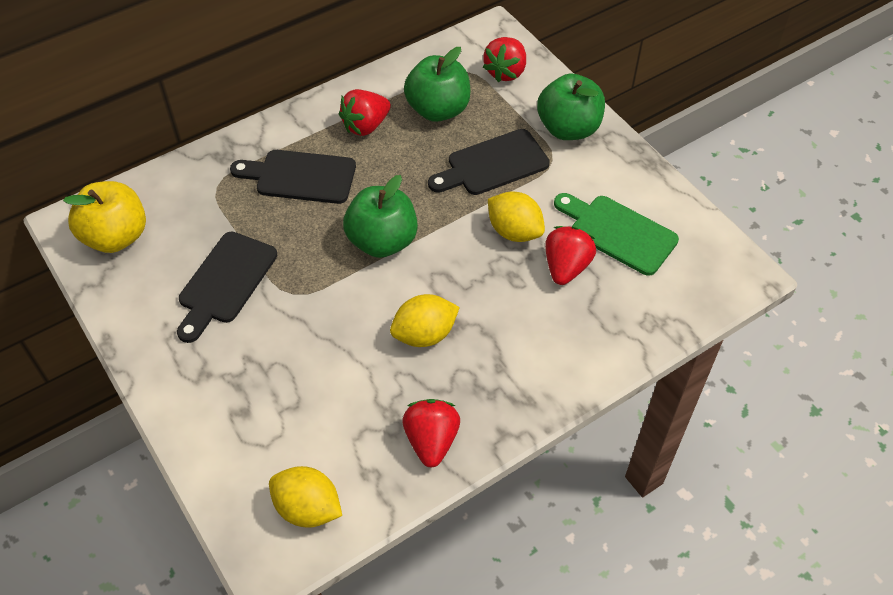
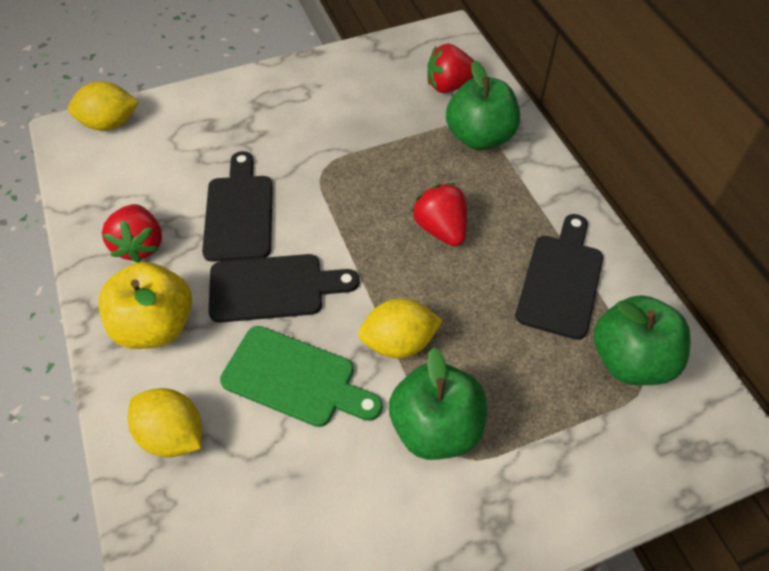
red strawberry: [339,89,391,136] [402,399,460,468] [483,37,526,82] [545,226,596,285] = 4 -> [102,204,162,263] [412,183,467,246] [427,43,474,93] = 3

